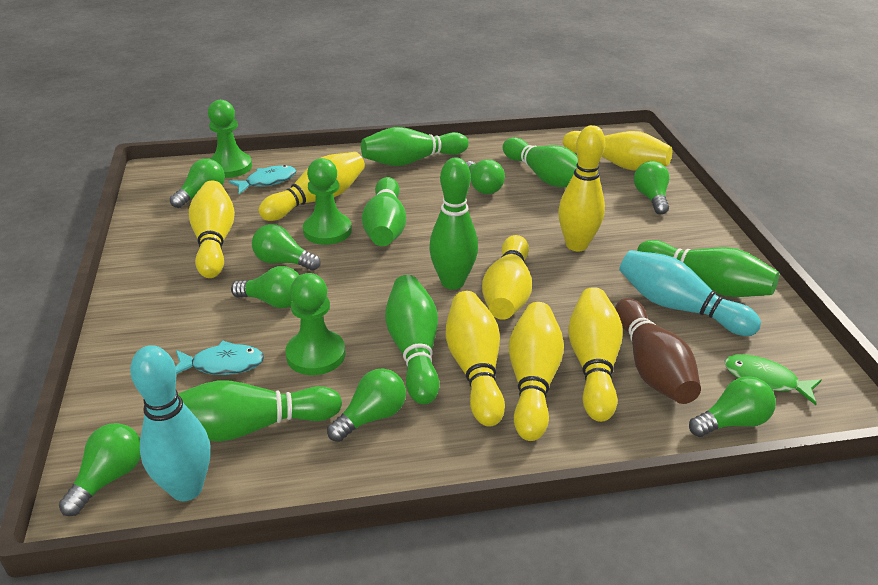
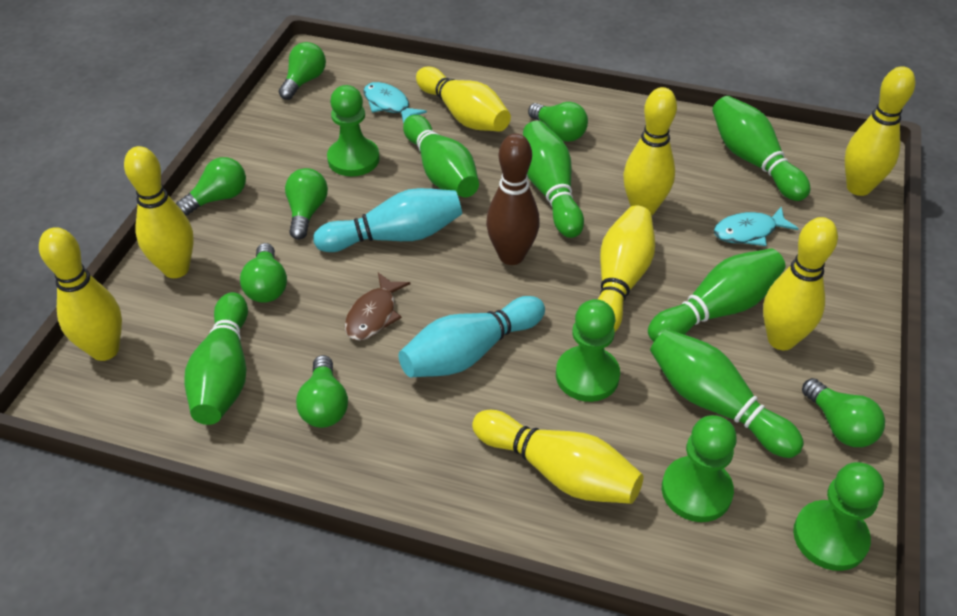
brown fish: none = 0 -> [345,272,411,341] = 1
green bowling pin: [178,380,342,442] [361,127,469,166] [362,177,406,246] [385,275,440,405] [429,158,478,290] [503,137,578,187] [637,240,779,297] = 7 -> [184,292,248,425] [403,115,479,197] [523,121,584,238] [648,248,785,342] [650,329,804,458] [712,96,811,201] = 6
green fish: [725,354,822,405] = 1 -> none = 0
green light bulb: [59,423,141,516] [170,159,225,208] [231,266,299,308] [252,224,321,271] [327,368,406,442] [466,159,505,194] [634,161,669,215] [689,376,776,437] = 8 -> [176,157,246,216] [240,243,287,303] [279,42,326,100] [285,168,328,240] [296,355,348,428] [528,102,588,142] [802,378,885,447] = 7
green pawn: [208,100,252,178] [285,273,346,375] [303,158,352,245] = 3 -> [327,85,380,176] [556,299,620,402] [662,415,737,522] [793,462,884,571] = 4

